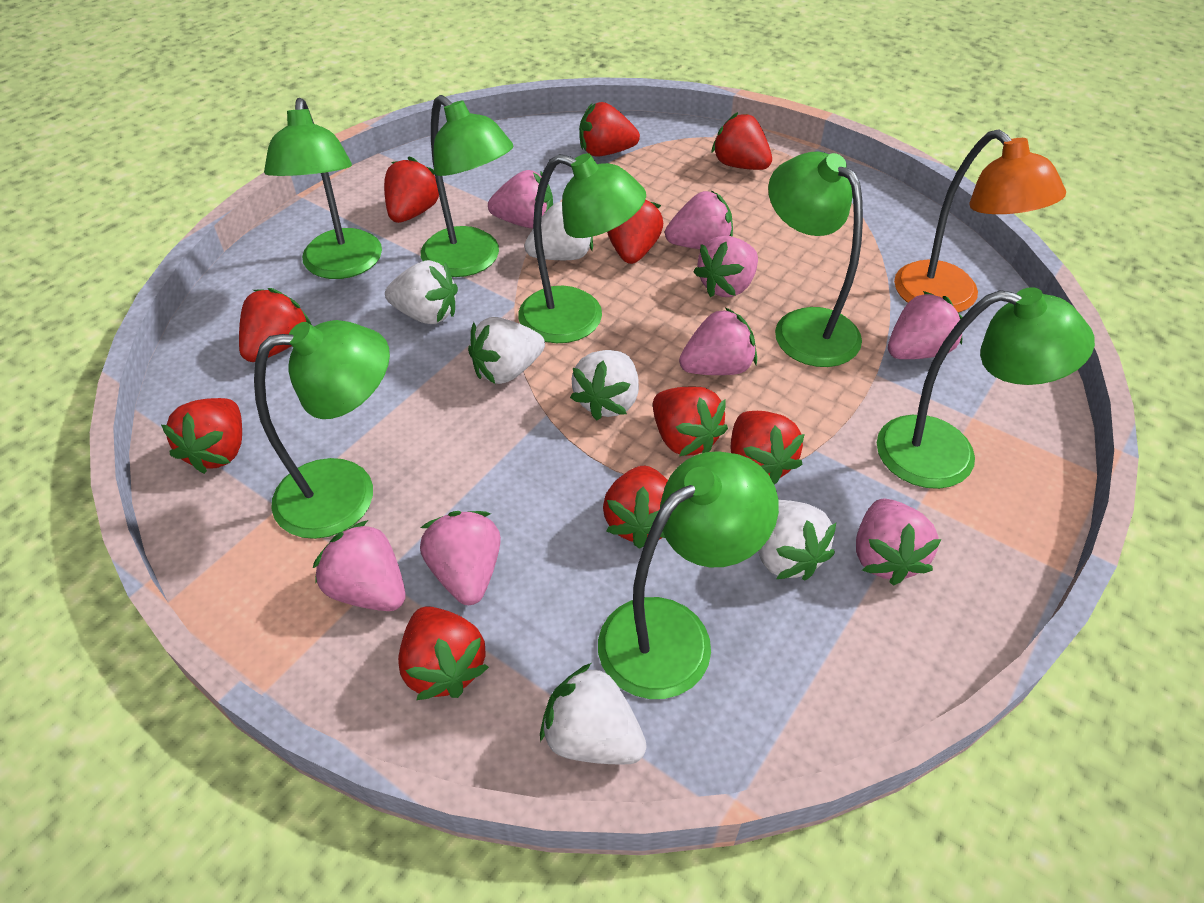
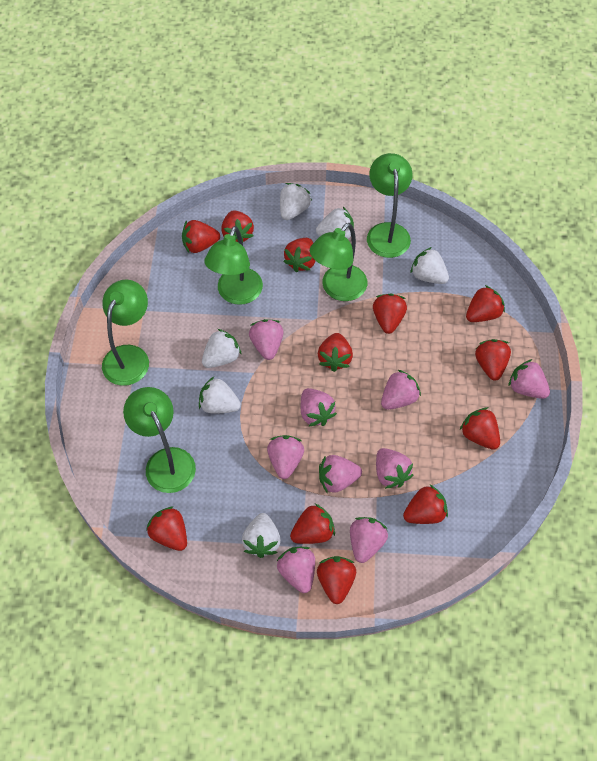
green lamp: [254,320,390,539] [264,98,382,279] [421,95,514,277] [518,153,646,343] [598,452,779,699] [768,152,863,367] [877,287,1095,489] = 7 -> [102,280,149,386] [123,387,196,493] [204,226,263,305] [310,223,367,301] [367,153,412,258] = 5
orange lamp: [894,130,1066,313] = 1 -> none = 0
pink strawberry: [313,520,406,611] [420,511,501,605] [488,170,553,228] [665,190,733,249] [679,307,757,375] [693,236,758,297] [856,499,941,586] [888,291,962,359] = 8 -> [249,319,284,360] [267,435,304,479] [277,547,315,593] [301,388,337,427] [319,455,362,493] [350,517,388,563] [376,448,413,489] [381,370,421,410] [508,359,550,399] = 9
red strawberry: [161,398,242,474] [239,288,311,362] [384,157,439,223] [398,606,489,700] [579,102,640,156] [603,466,668,549] [607,200,663,264] [653,387,728,456] [711,112,772,170] [731,411,805,485] = 10 -> [146,506,187,551] [182,220,220,253] [221,210,254,242] [283,238,315,272] [290,503,335,544] [317,556,356,604] [318,333,353,372] [373,294,407,334] [403,485,448,524] [460,407,500,450] [466,285,505,322] [475,339,511,381] = 12

